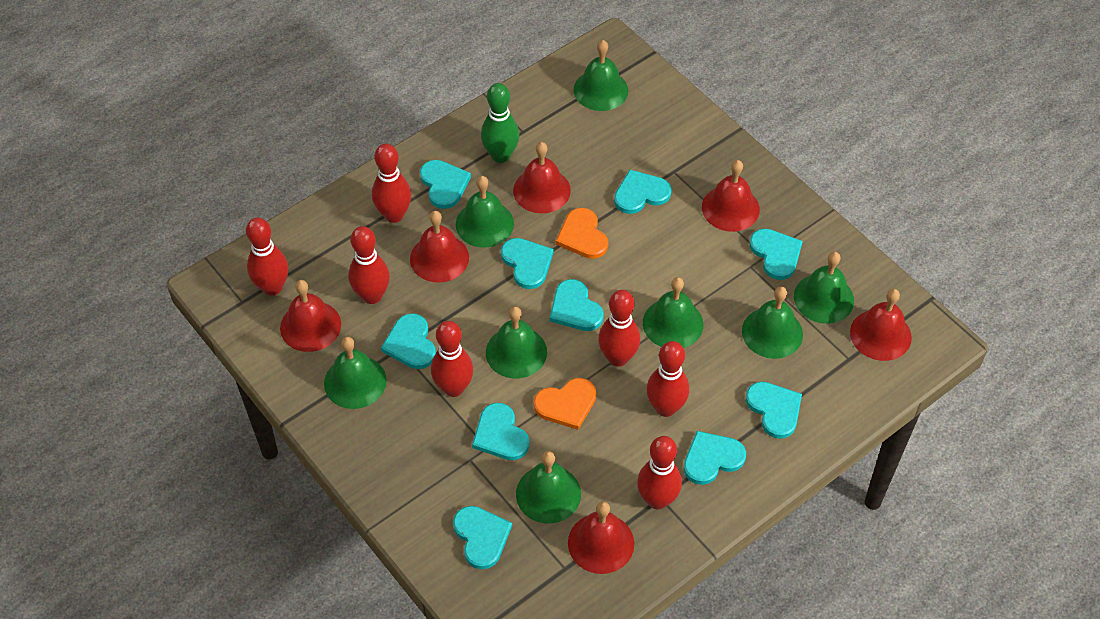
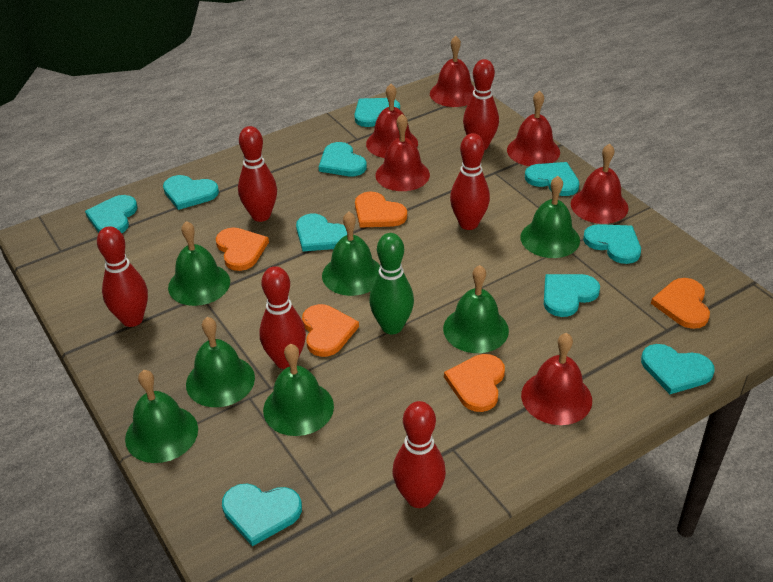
green bell: [324,337,387,409] [456,176,514,248] [486,306,547,379] [516,451,581,524] [573,40,628,111] [643,277,703,348] [742,287,803,359] [794,252,854,324] = 8 -> [125,370,198,463] [168,221,230,306] [186,317,255,407] [263,344,334,436] [322,212,380,296] [443,265,509,353] [520,176,580,258] = 7
orange heart: [533,378,597,430] [556,208,608,259] = 2 -> [216,227,269,271] [302,304,359,357] [355,192,407,228] [444,354,505,412] [651,278,710,329] = 5
red bowling pin: [246,218,288,296] [349,226,390,304] [372,144,411,223] [431,321,473,397] [598,290,640,367] [637,436,682,509] [646,341,689,417] = 7 -> [97,226,148,327] [238,126,277,222] [259,266,306,369] [393,401,446,508] [450,133,490,230] [463,59,499,150] = 6

